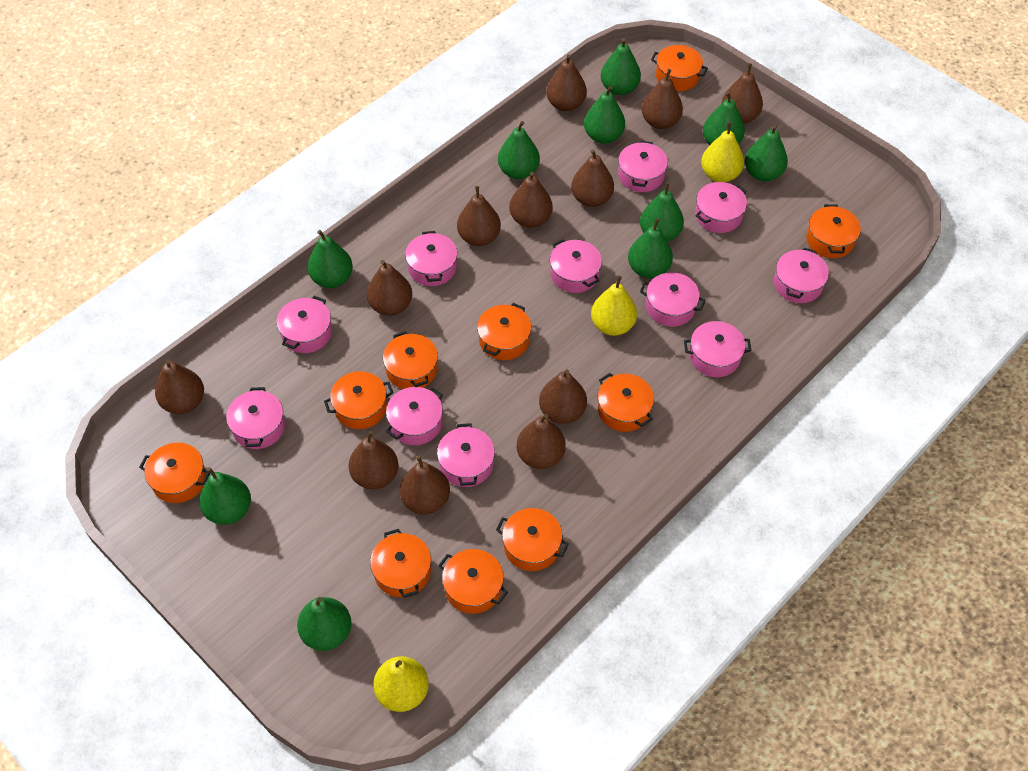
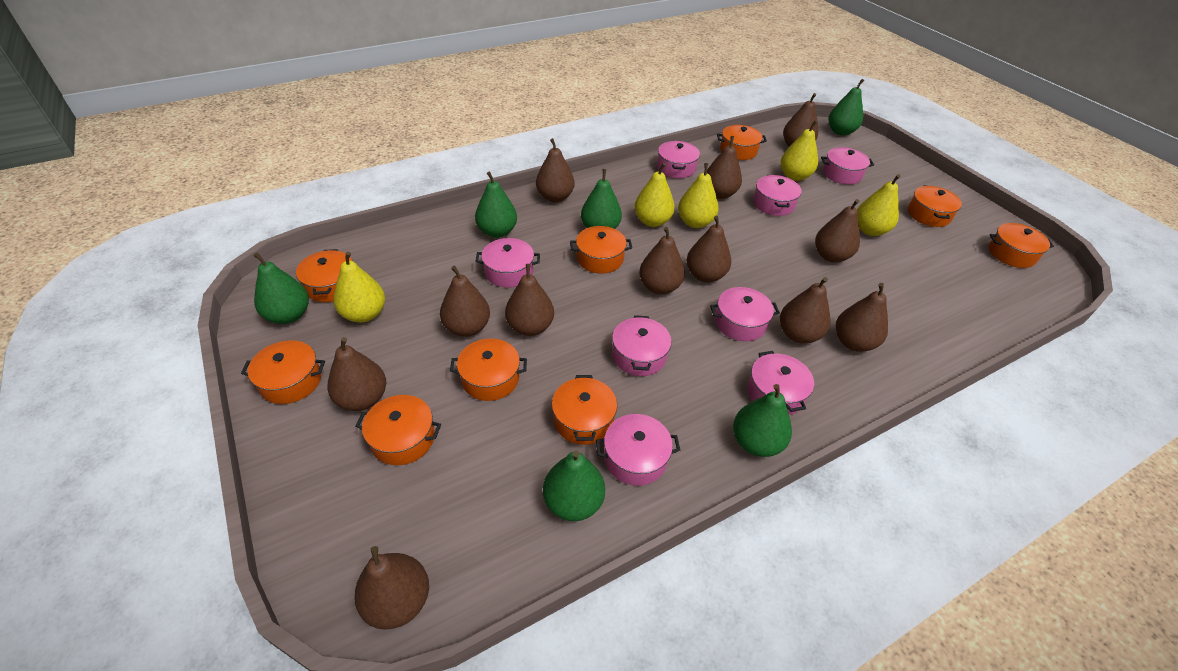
green pear: [199,467,251,525] [297,597,352,651] [307,230,353,288] [498,121,540,179] [584,86,625,144] [601,38,641,95] [628,218,673,278] [640,182,684,242] [703,91,745,145] [745,125,788,181] = 10 -> [253,253,309,324] [475,171,517,238] [543,451,605,521] [581,169,622,229] [733,384,792,457] [829,79,864,136] = 6
orange pot: [139,443,210,503] [324,371,393,429] [370,529,431,598] [383,331,438,389] [438,549,508,614] [477,303,531,360] [496,508,569,571] [598,373,654,432] [651,45,708,91] [806,204,861,258] = 10 -> [241,340,325,404] [296,249,353,302] [355,395,441,465] [450,339,527,401] [552,375,617,445] [570,226,632,274] [717,125,767,160] [908,185,962,227] [989,223,1054,268] = 9
pink pot: [226,387,285,449] [277,296,332,353] [386,387,443,445] [405,231,457,286] [437,423,495,487] [550,239,602,293] [618,141,668,192] [640,272,706,327] [684,321,752,377] [695,182,747,233] [774,248,829,303] = 11 -> [476,238,540,288] [596,414,680,486] [612,315,672,376] [657,141,700,178] [710,287,780,341] [747,351,814,415] [753,175,802,216] [821,147,874,185] = 8
yellow pear: [373,656,429,712] [591,276,637,336] [701,122,744,182] = 3 -> [334,252,385,323] [634,163,675,227] [678,163,719,228] [780,120,818,181] [857,174,901,236] = 5

